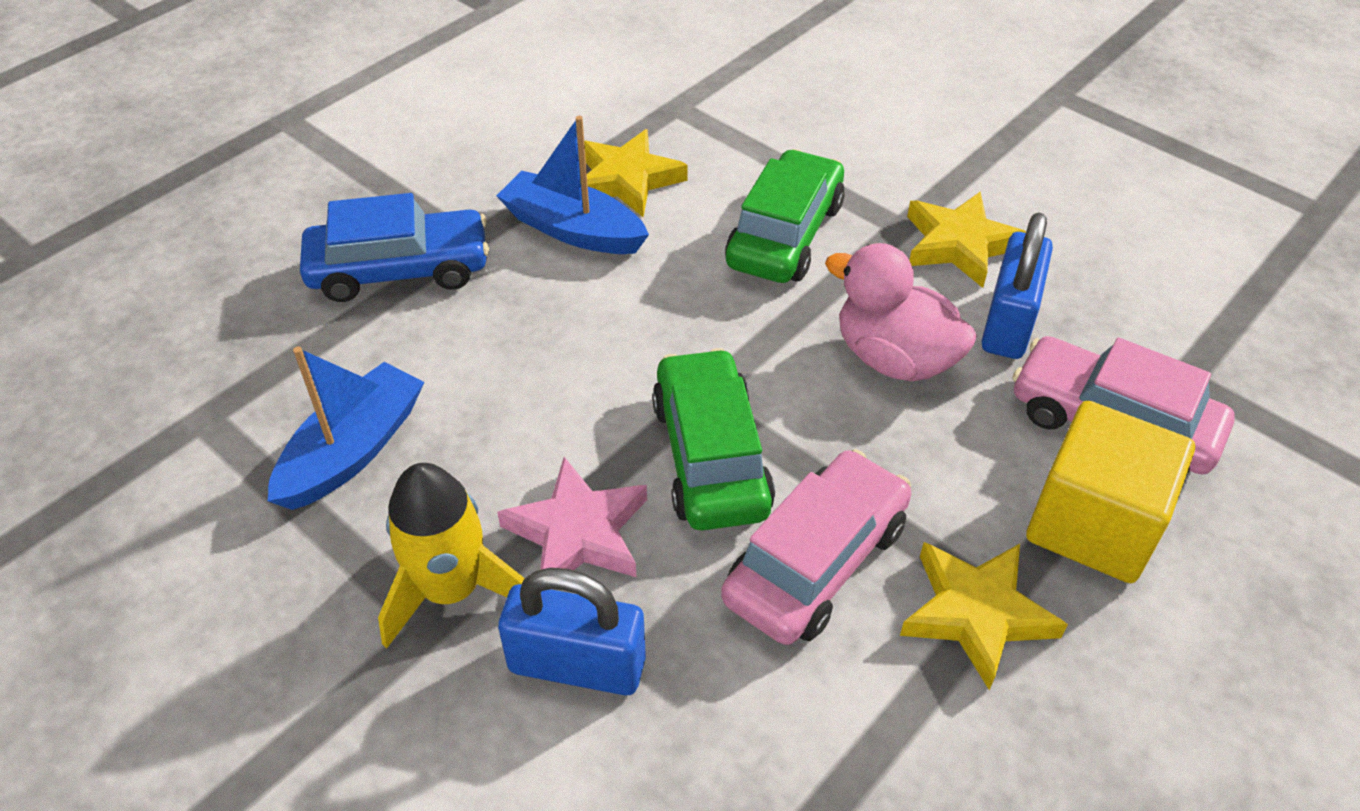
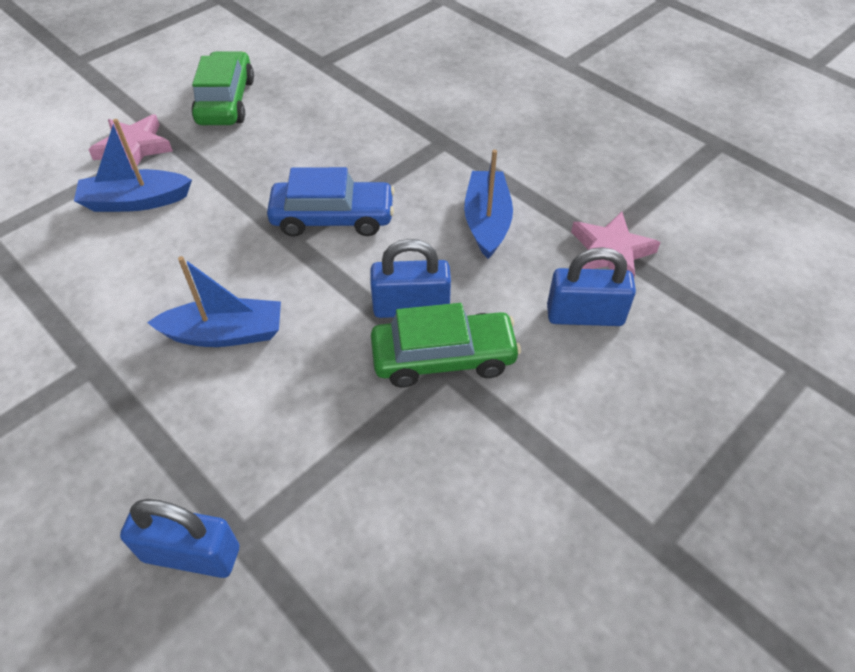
blue boat: [268,346,424,510] [496,116,649,254] = 2 -> [74,119,192,212] [147,256,281,347] [464,150,513,259] = 3
blue padlock: [498,568,646,696] [981,212,1053,359] = 2 -> [120,499,239,578] [370,239,451,318] [547,247,636,326] = 3
pink car: [721,449,911,645] [1013,336,1235,474] = 2 -> none = 0
pink duck: [825,243,977,382] = 1 -> none = 0
pink star: [497,457,647,577] = 1 -> [88,114,173,170] [571,212,661,277] = 2
yellow cube: [1026,400,1195,583] = 1 -> none = 0
yellow rocket: [378,463,525,649] = 1 -> none = 0
yellow star: [580,129,688,217] [900,542,1068,690] [907,191,1026,288] = 3 -> none = 0

